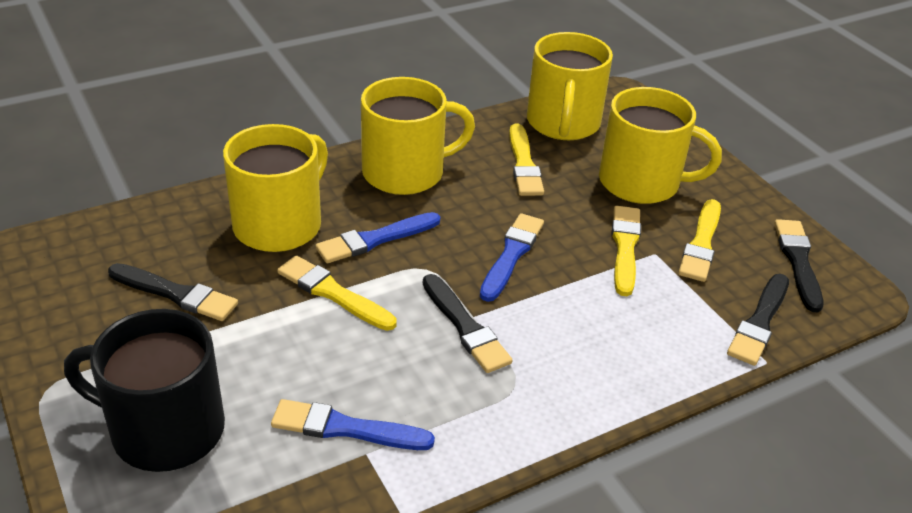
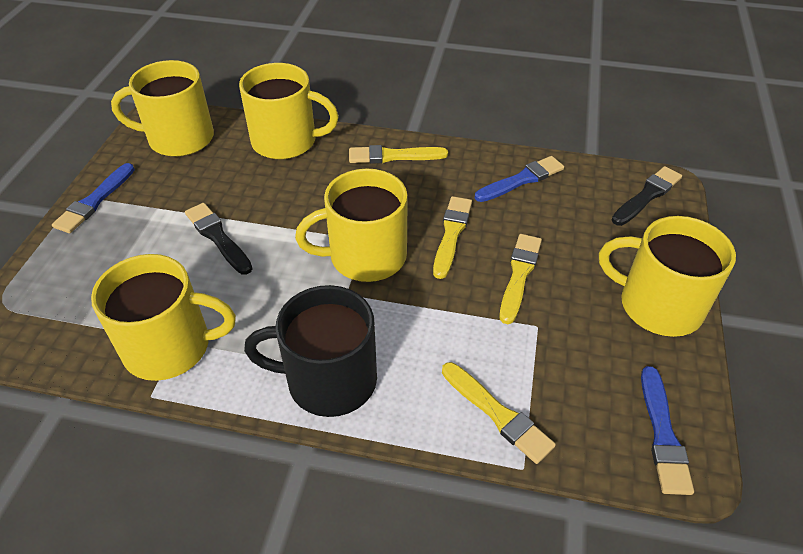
black brush: [108,263,238,321] [423,274,512,373] [727,274,789,366] [774,219,823,312] = 4 -> [185,203,253,275] [612,166,682,226] = 2
yellow mug: [223,124,328,252] [361,77,475,195] [527,32,613,140] [599,87,722,204] = 4 -> [91,254,236,381] [111,60,214,157] [239,63,339,159] [295,168,408,282] [599,216,736,337] = 5

